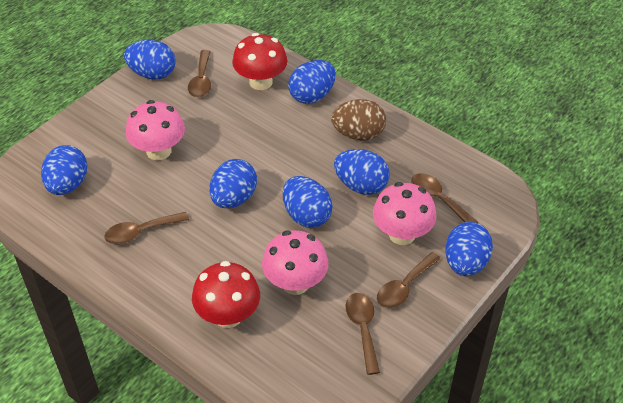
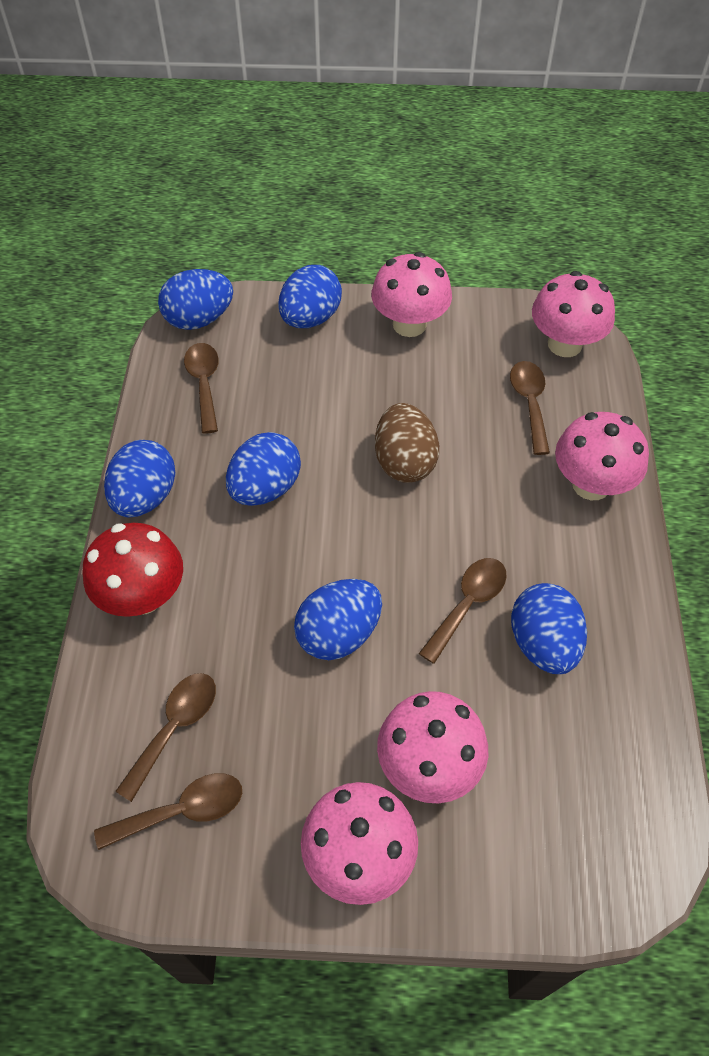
blue egg: [41,145,87,195] [124,40,176,79] [209,159,257,208] [283,176,333,228] [288,60,336,104] [334,149,390,195] [445,222,493,276] = 7 -> [104,440,176,517] [158,269,233,330] [226,432,301,506] [278,265,342,328] [294,579,382,660] [511,583,587,674] = 6
pink mushroom: [126,100,185,160] [262,230,329,295] [373,182,437,245] = 3 -> [301,782,418,905] [371,252,452,337] [377,691,488,803] [532,271,615,357] [555,412,649,500] = 5
red mushroom: [192,261,260,328] [232,33,287,90] = 2 -> [83,523,183,617] = 1

